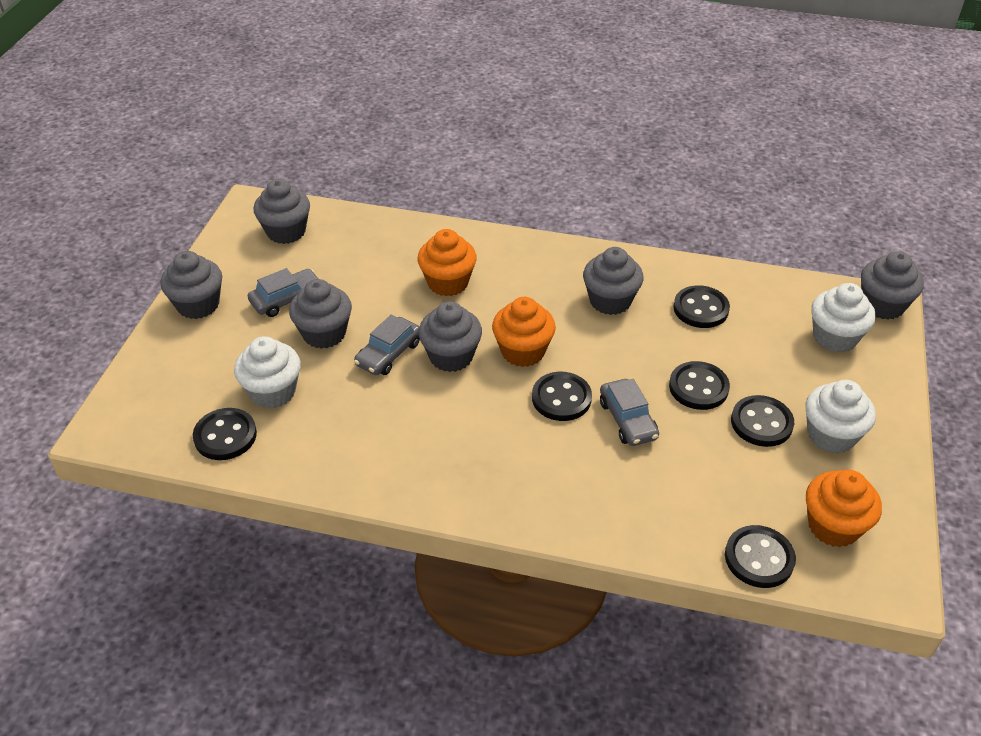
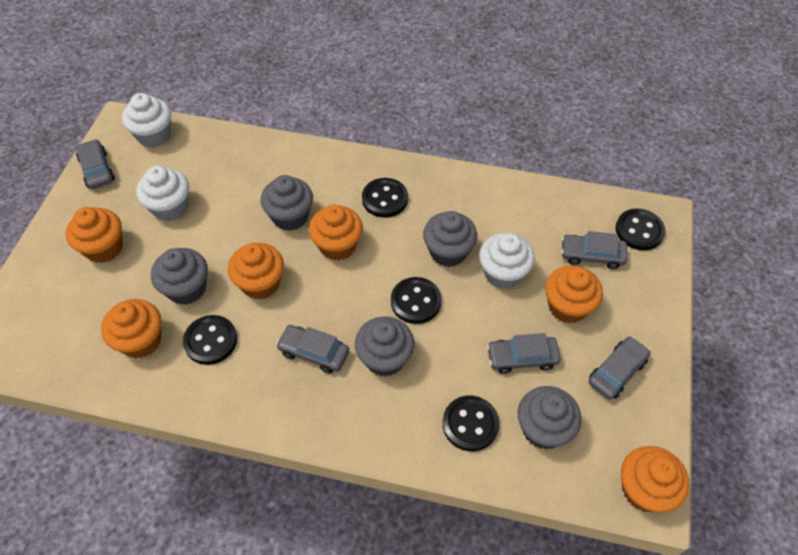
black button: [193,408,257,460] [532,372,592,421] [669,361,730,410] [673,285,730,328] [725,525,796,588] [731,395,794,447] = 6 -> [183,315,237,365] [362,178,408,218] [391,277,442,324] [443,396,499,451] [615,208,665,250] = 5
grey car: [248,268,318,317] [354,315,420,375] [600,379,659,446] = 3 -> [76,139,115,189] [276,325,349,373] [487,333,561,374] [561,231,627,269] [588,336,651,400] = 5
grey cupcake: [160,251,222,319] [254,179,310,244] [289,279,352,349] [418,301,482,372] [583,247,644,315] [861,251,924,320] = 6 -> [151,248,208,305] [261,175,313,231] [355,316,414,377] [423,211,477,267] [518,386,582,449] = 5
orange cupcake: [417,229,477,296] [492,297,556,367] [806,470,882,547] = 3 -> [66,207,123,263] [101,299,162,358] [228,243,284,300] [309,205,363,261] [545,265,603,323] [621,446,689,512] = 6

